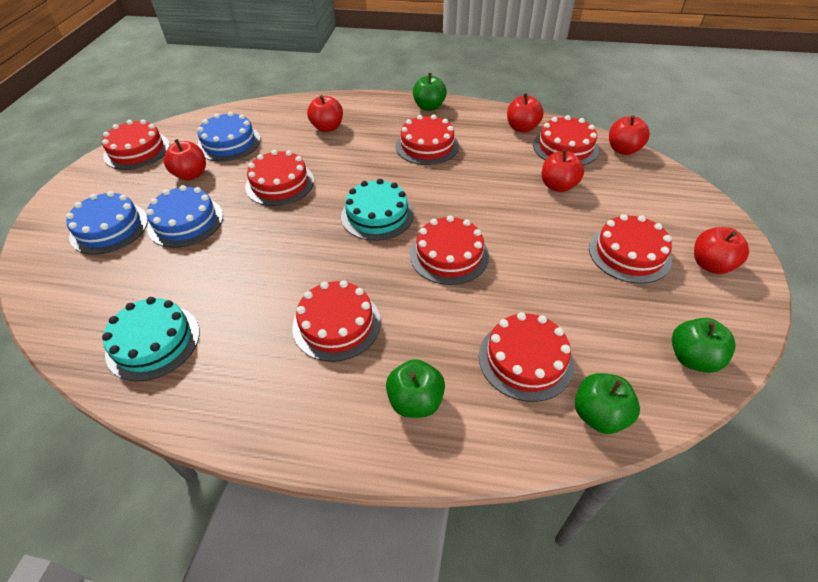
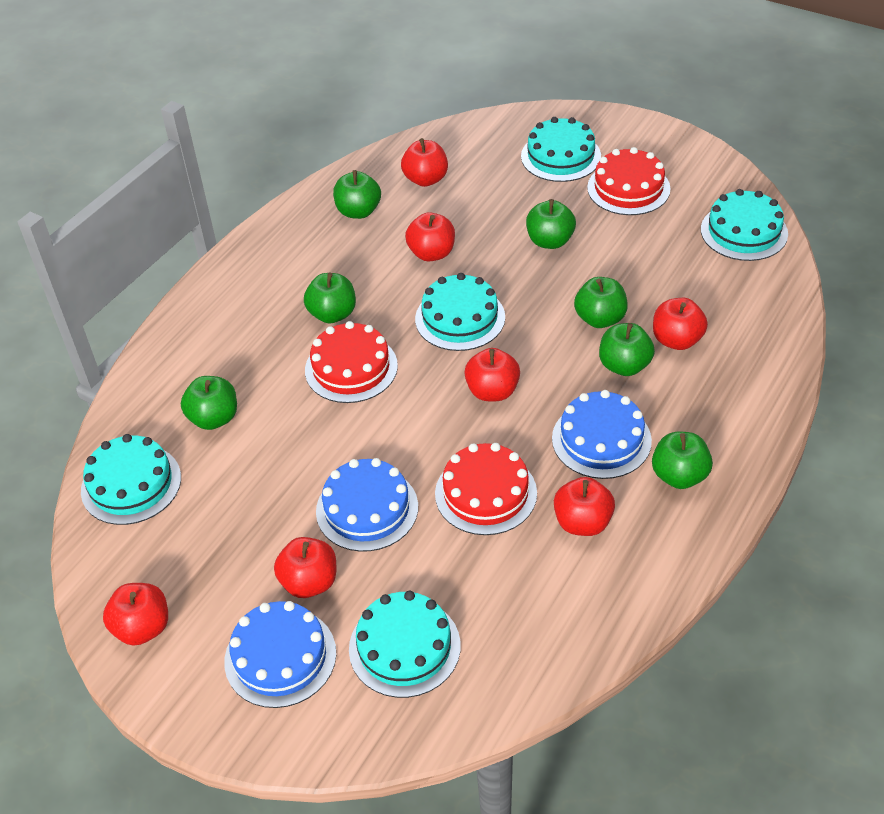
green apple: [386,359,445,418] [413,73,447,111] [575,373,640,434] [672,318,736,373] = 4 -> [181,376,237,430] [304,272,356,324] [333,170,381,219] [526,199,576,249] [574,277,628,328] [599,323,655,376] [652,432,713,489] = 7
red apple: [164,139,206,180] [307,95,343,132] [507,93,544,133] [542,149,584,192] [609,115,650,155] [694,227,749,274] = 6 -> [103,583,168,645] [274,537,336,598] [401,138,448,187] [405,212,455,261] [464,348,520,401] [554,477,615,536] [653,298,708,350] = 7
red cake: [102,119,170,170] [245,150,314,206] [292,280,381,362] [396,114,459,165] [410,215,489,285] [479,312,574,402] [533,115,599,165] [589,214,672,284] = 8 -> [305,321,398,403] [435,443,537,535] [587,147,671,215] = 3
turquoise cake: [102,297,200,382] [341,179,414,241] = 2 -> [81,434,181,525] [349,591,461,698] [415,273,505,351] [521,117,601,182] [701,189,788,261] = 5

